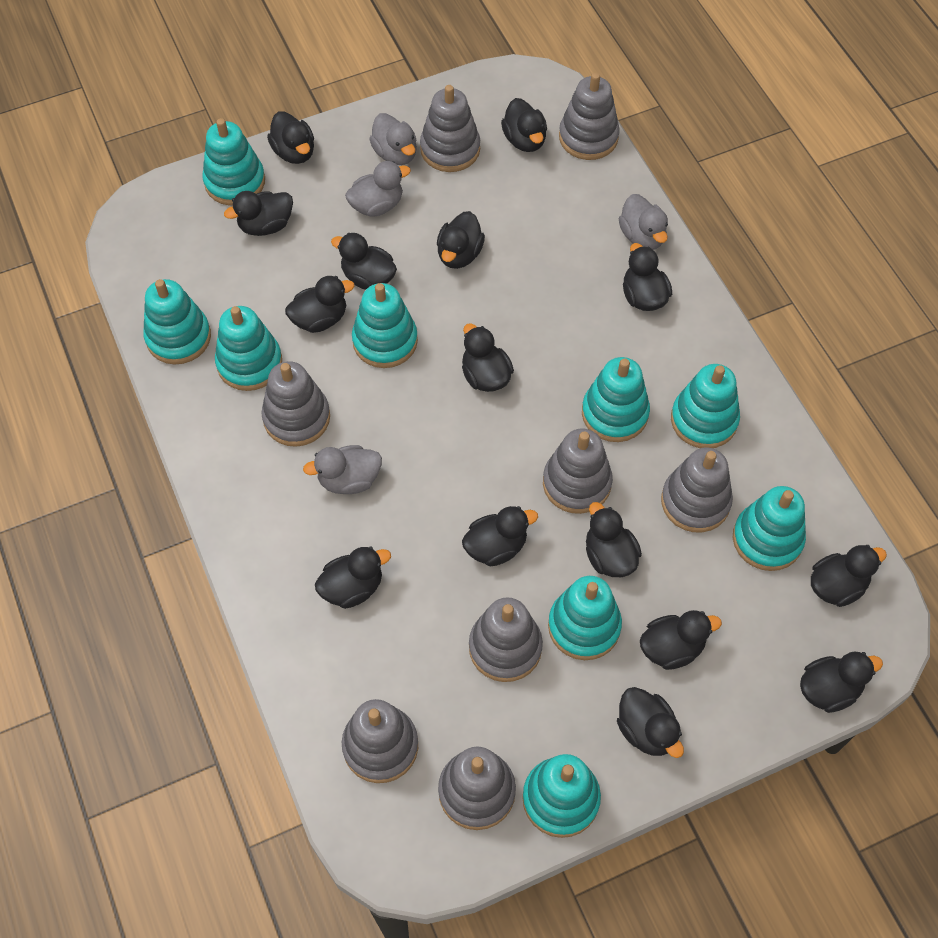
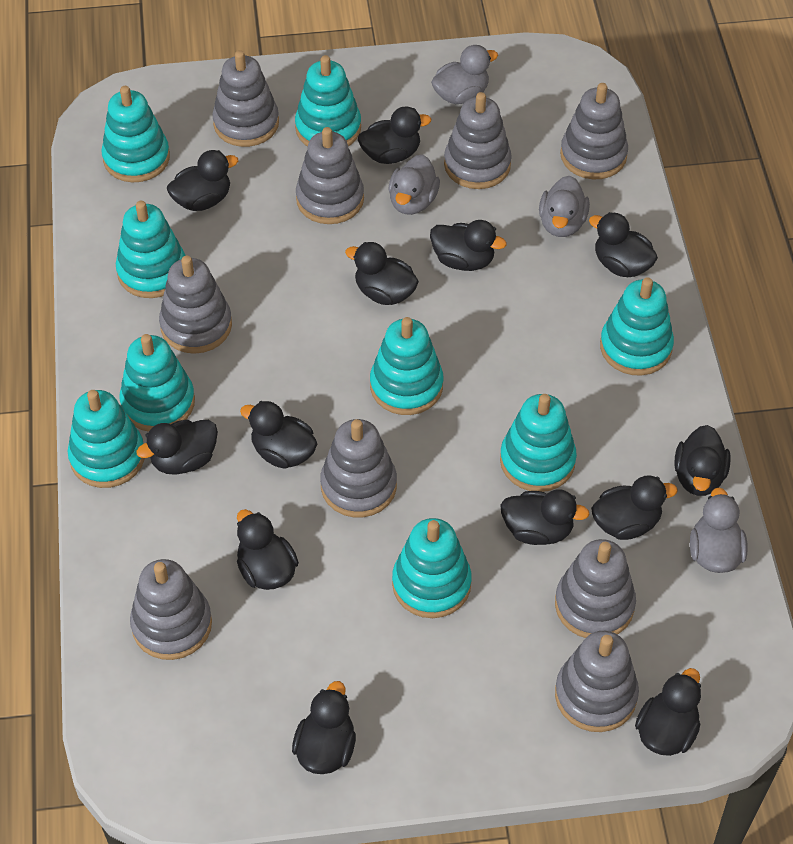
black duck: [224,191,293,236] [267,111,314,164] [285,276,354,333] [315,546,391,609] [331,233,397,290] [437,211,485,269] [462,323,514,392] [462,506,538,566] [501,98,547,152] [586,502,642,577] [617,687,684,758] [623,243,672,311] [640,610,722,670] [800,652,883,713] [811,545,887,607] = 15 -> [136,420,218,475] [167,150,238,211] [237,509,299,590] [240,401,317,469] [292,681,356,774] [345,242,419,305] [358,107,431,164] [430,220,507,271] [500,489,590,545] [589,212,658,277] [591,475,677,540] [635,668,701,756] [674,425,731,496] = 13
grey stacking toy: [261,361,330,447] [342,699,418,783] [420,85,480,172] [438,746,516,830] [469,597,543,682] [543,429,613,514] [559,72,620,160] [661,448,733,533] = 8 -> [130,559,212,660] [159,256,232,354] [212,50,279,147] [296,127,364,224] [320,419,397,517] [444,92,512,189] [555,539,636,638] [555,631,639,732] [560,83,628,180] = 9

